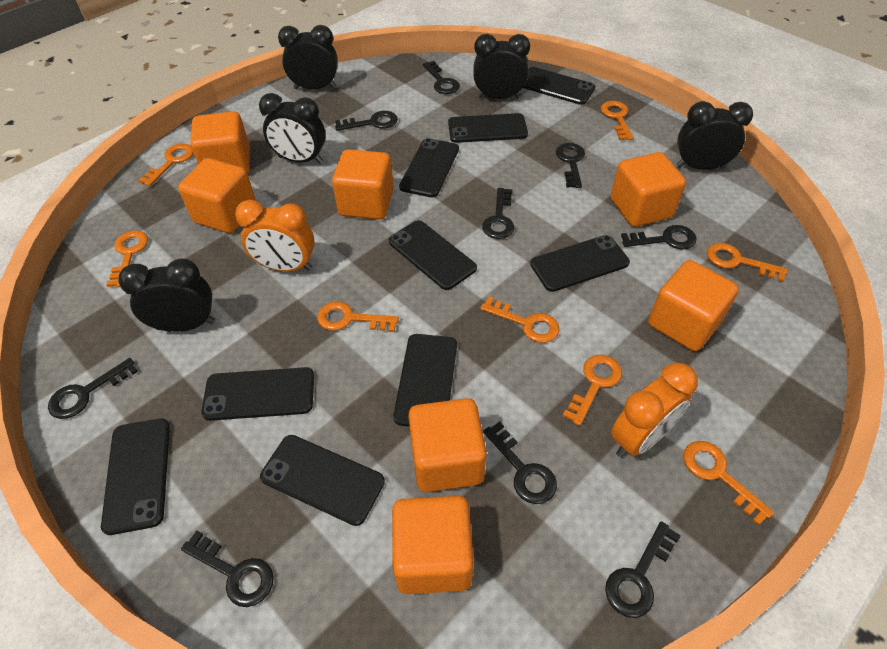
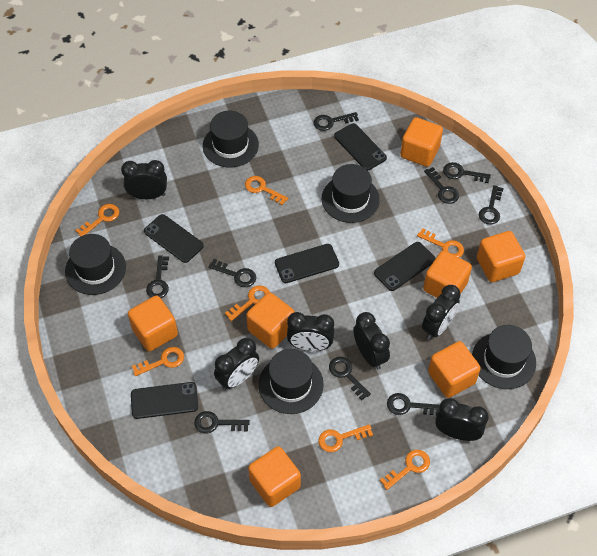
black clock: [118,258,215,332] [259,93,326,163] [278,25,338,89] [473,34,530,99] [676,101,753,170] = 5 -> [121,160,167,199] [214,338,259,390] [287,312,334,351] [353,312,390,370] [422,285,461,340] [435,398,489,441] = 6
black hat: none = 0 -> [65,234,126,295] [203,111,259,167] [259,349,324,414] [322,164,380,223] [472,325,536,389] = 5
black phone: [101,418,170,535] [201,367,314,421] [260,435,385,526] [389,220,477,290] [393,334,457,427] [399,138,459,197] [448,113,528,143] [523,67,596,105] [530,235,630,292] = 9 -> [131,382,198,419] [144,214,204,263] [275,244,339,283] [334,123,387,170] [374,242,436,291] = 5
orange clock: [235,200,315,272] [611,363,698,458] = 2 -> none = 0
orange key: [106,230,148,287] [138,143,193,186] [317,301,399,332] [480,296,559,343] [563,355,622,426] [601,101,634,140] [683,441,774,526] [707,243,788,282] = 8 -> [75,204,119,237] [132,347,184,376] [225,285,270,321] [245,176,288,205] [318,424,373,452] [380,450,430,490] [417,228,464,257] = 7

